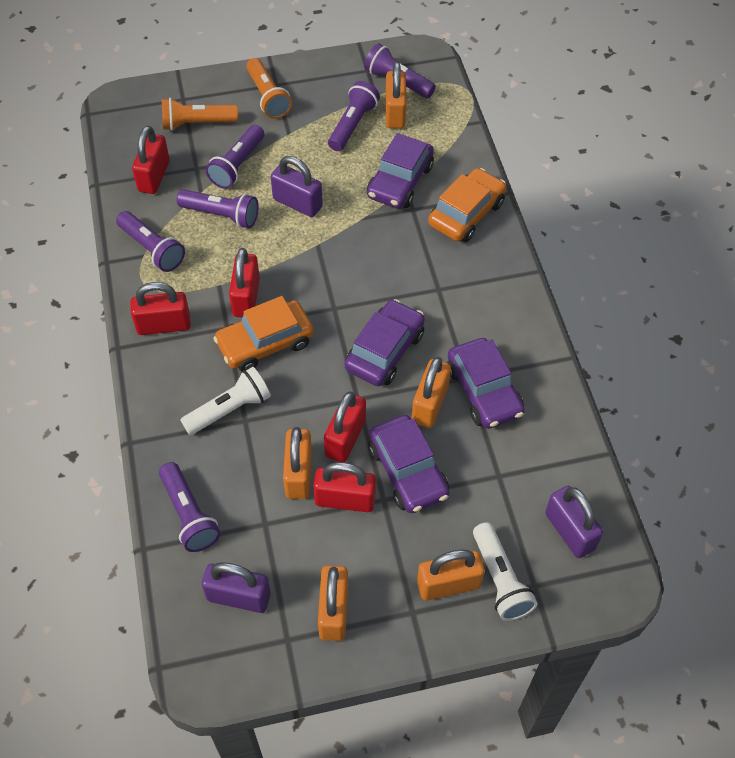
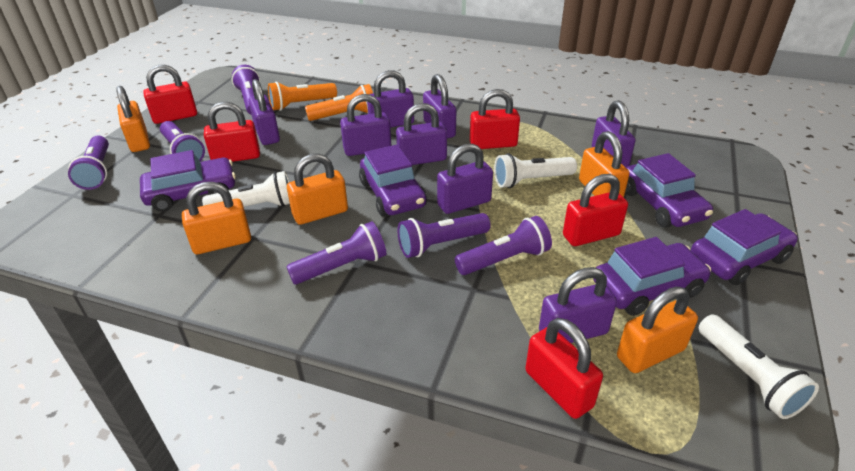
orange car: [214,296,314,372] [428,168,506,242] = 2 -> none = 0
purple car: [345,299,425,386] [367,133,434,209] [368,415,450,513] [447,338,525,429] = 4 -> [140,150,236,212] [359,145,427,216] [593,237,711,316] [625,153,713,228] [691,209,798,285] = 5
purple padlock: [202,562,271,613] [271,156,323,217] [545,486,603,558] = 3 -> [248,79,280,145] [340,94,391,156] [367,70,414,128] [396,103,447,165] [423,74,456,139] [437,144,493,214] [539,267,617,343] [592,100,635,167] = 8
white flashlight: [180,367,271,435] [473,522,537,621] = 2 -> [202,171,290,207] [494,153,577,188] [699,314,819,419] = 3

